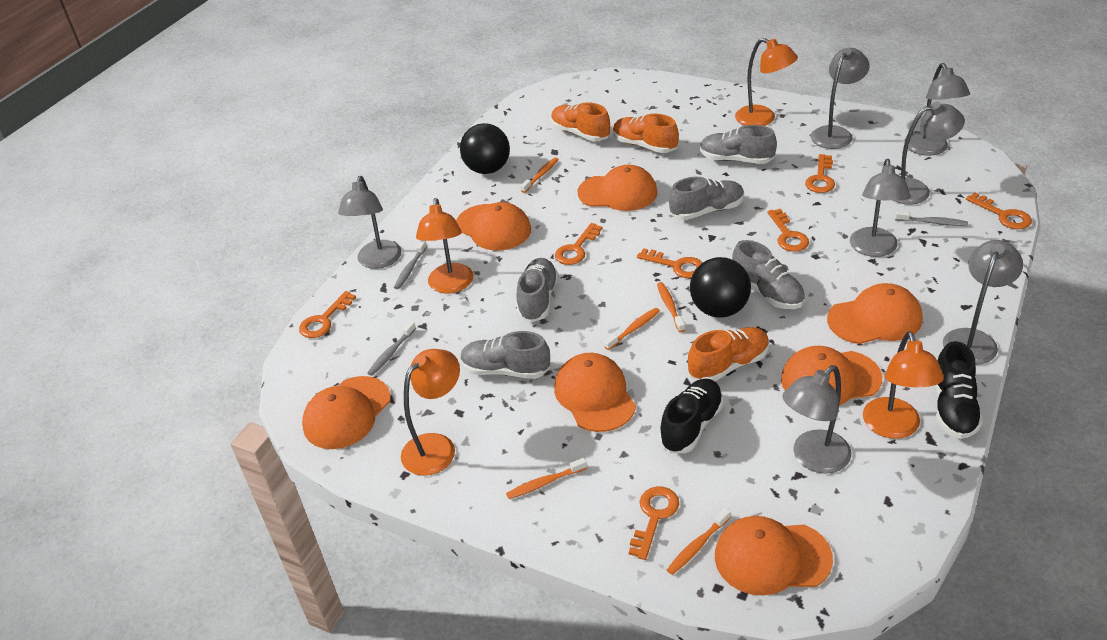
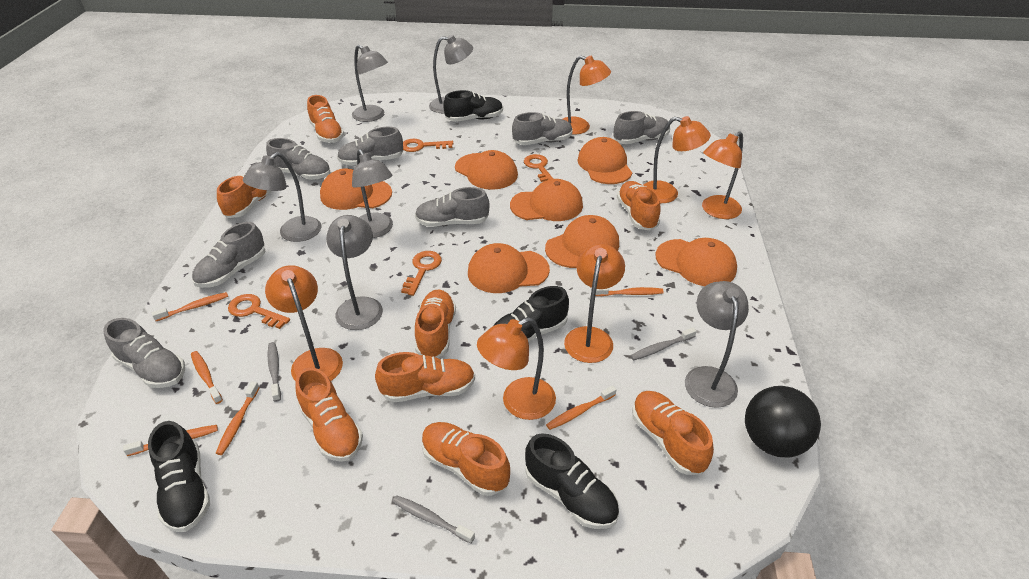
black ball: [460,123,510,174] [690,257,751,318] = 2 -> [745,386,821,457] = 1
black shoe: [659,379,724,453] [934,341,983,439] = 2 -> [148,421,210,532] [444,90,503,122] [493,286,569,342] [525,433,619,529] = 4
grey lamp: [338,176,401,269] [782,365,851,473] [811,48,870,149] [850,159,911,257] [895,102,965,205] [904,63,970,156] [943,240,1023,365] = 7 -> [243,152,321,242] [326,215,383,330] [352,45,388,122] [352,149,393,238] [429,35,473,113] [685,281,749,408] = 6
grey shoe: [461,331,550,379] [516,258,559,322] [669,177,744,220] [700,125,777,164] [732,240,805,309] = 5 -> [104,318,185,388] [192,222,265,288] [266,138,330,180] [337,127,403,166] [415,187,490,227] [512,112,573,145] [614,111,670,144] = 7
orange key: [299,291,356,338] [555,223,602,265] [629,486,679,560] [637,248,702,278] [767,209,809,252] [805,154,835,193] [966,193,1032,229] = 7 -> [228,294,290,329] [401,251,442,296] [403,139,453,152] [524,154,553,182] = 4
orange lamp: [401,349,460,475] [416,198,474,293] [735,38,798,126] [863,331,944,439] = 4 -> [265,265,343,381] [477,317,556,420] [563,56,611,135] [564,244,625,363] [643,116,711,203] [702,131,743,219] = 6
orange shoe: [551,102,610,141] [613,113,679,153] [688,327,769,381] = 3 -> [217,174,272,218] [295,368,363,462] [307,95,344,143] [375,352,475,402] [415,289,456,358] [422,422,510,496] [617,181,661,230] [632,391,714,475] = 8
orange toothbrush: [506,458,587,499] [520,157,559,193] [604,308,660,350] [657,282,685,332] [667,508,731,575] = 5 -> [123,425,218,456] [152,292,228,321] [191,351,223,404] [216,381,260,455] [546,386,617,430] [596,287,664,296] = 6

